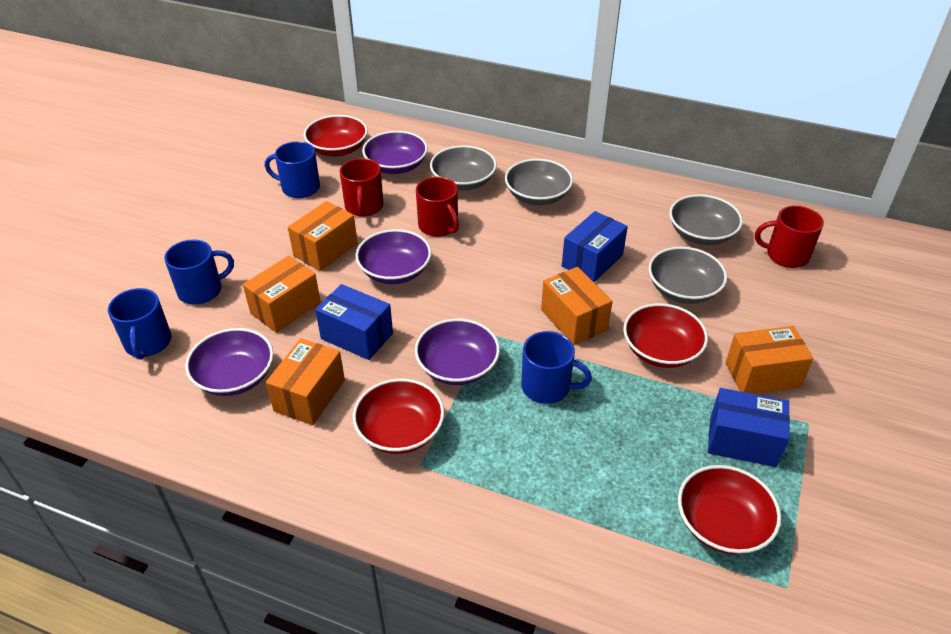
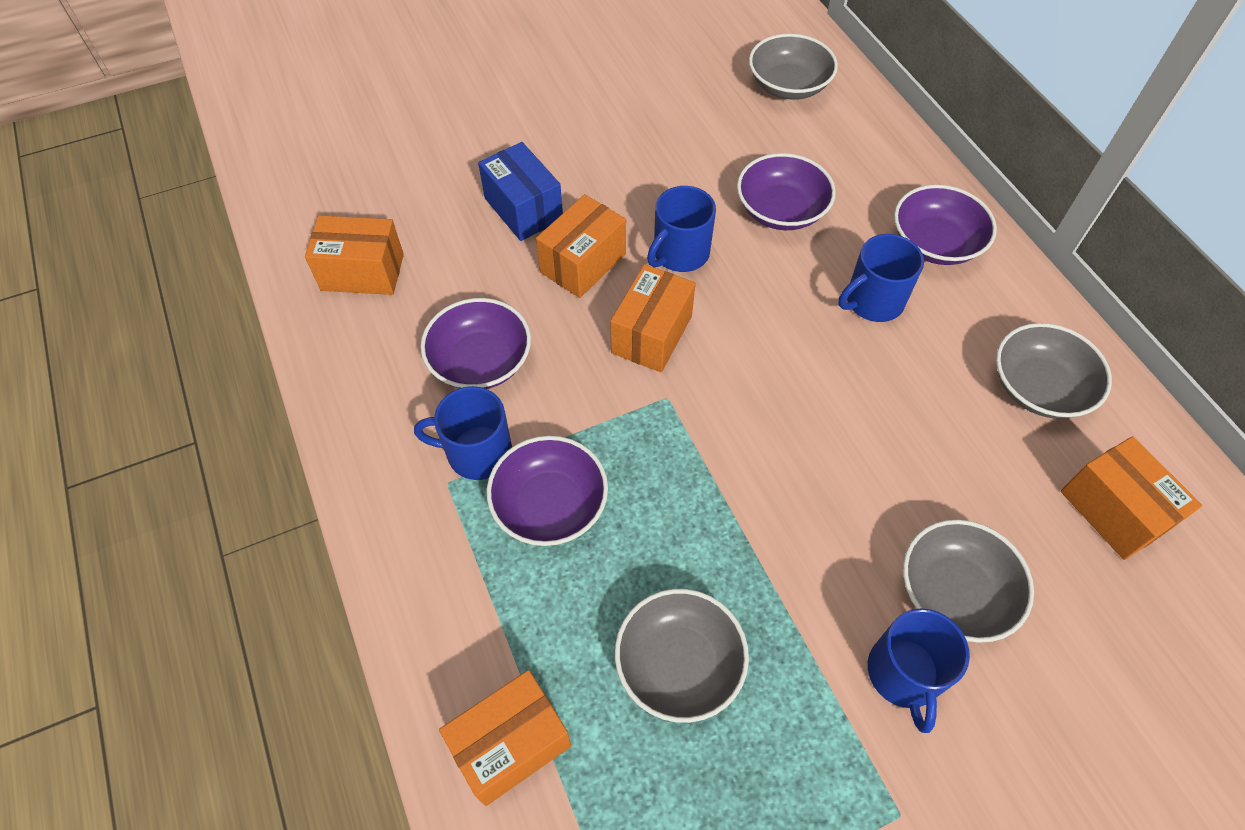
blue box: [315,284,393,360] [562,211,628,282] [708,388,790,467] = 3 -> [478,142,563,241] = 1
red bowl: [304,115,368,156] [352,378,445,454] [623,303,708,368] [678,465,781,554] = 4 -> none = 0
red mug: [340,158,384,217] [416,177,459,237] [755,206,824,268] = 3 -> none = 0

